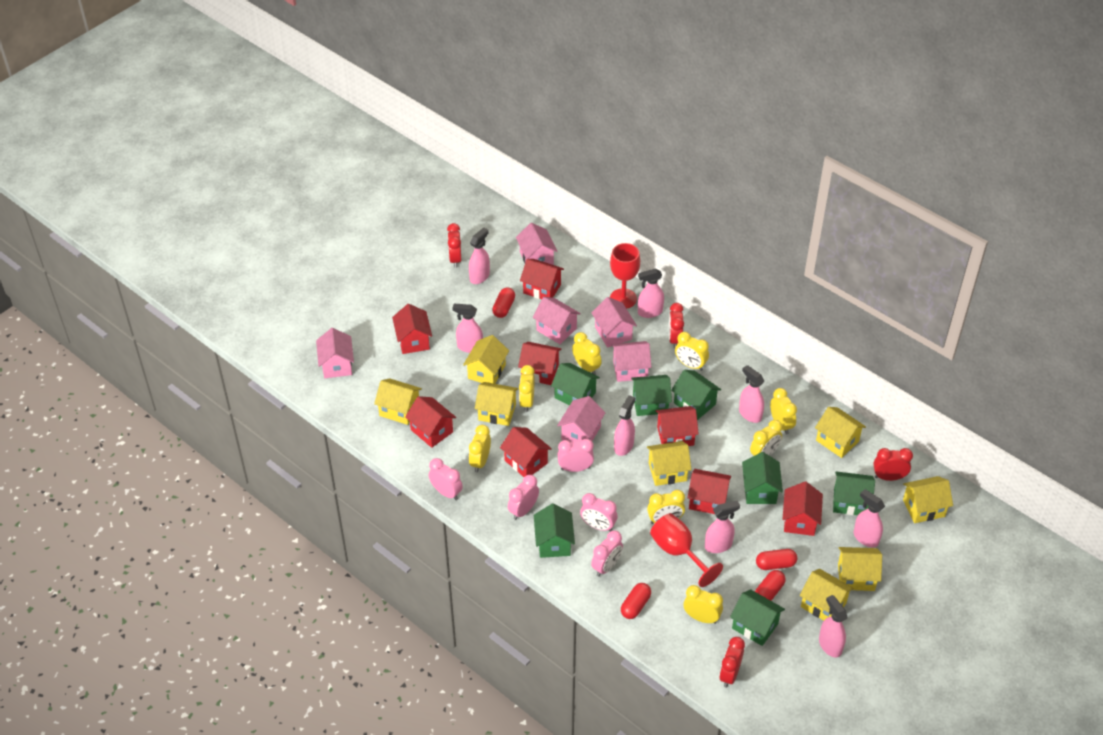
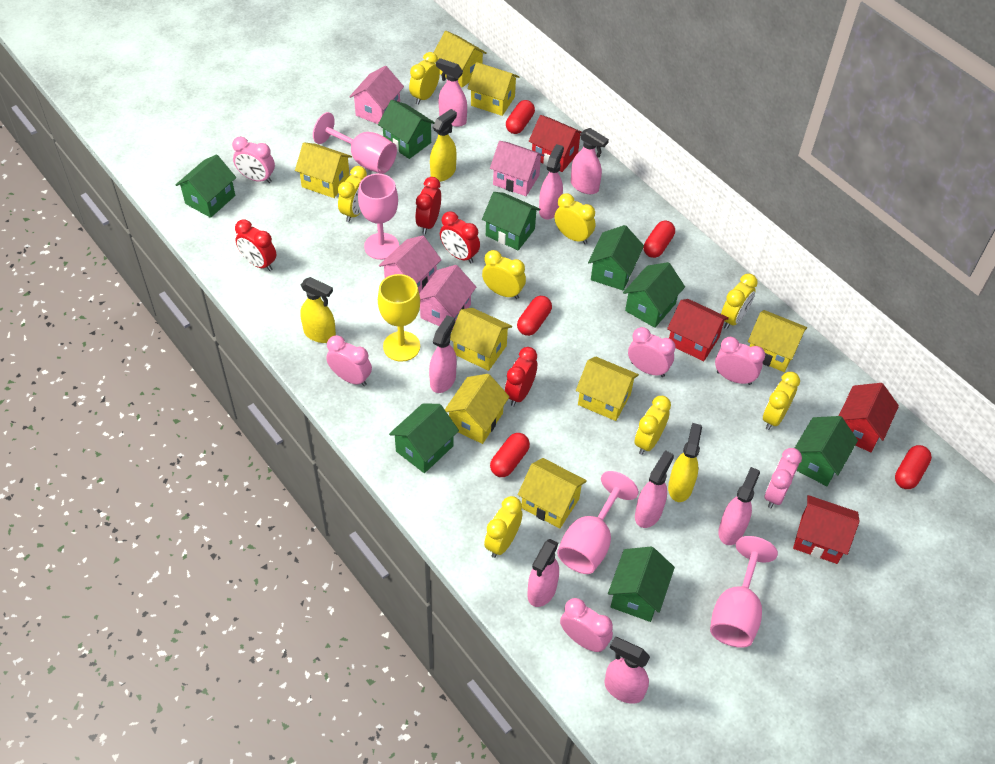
green house: [534,504,575,558] [551,363,600,406] [631,375,672,416] [671,370,721,420] [730,589,785,646] [742,452,783,504] [833,471,875,515] = 7 -> [176,154,236,218] [378,100,435,159] [389,403,459,473] [482,192,541,250] [588,225,644,291] [608,546,675,622] [623,262,685,328] [795,416,858,486] = 8
pink clock: [429,458,463,500] [508,475,539,520] [557,439,594,472] [580,493,618,531] [591,530,623,577] = 5 -> [232,137,275,183] [326,335,372,386] [560,598,613,652] [628,327,675,377] [715,337,765,385] [765,448,802,508] = 6
pink goblet: none = 0 -> [313,112,397,174] [358,174,399,260] [557,471,639,574] [710,536,778,648] = 4
pink house: [316,328,354,378] [516,223,558,265] [533,297,581,344] [557,396,605,442] [591,297,637,348] [611,341,651,382] = 6 -> [349,66,404,124] [379,235,442,293] [419,265,476,332] [490,141,545,196] = 4
red capsule: [492,287,515,318] [621,583,651,619] [755,570,786,601] [756,549,797,570] = 4 -> [490,433,530,477] [506,100,535,134] [517,296,552,336] [644,221,675,258] [895,445,932,489] = 5
red goblet: [610,243,640,309] [650,513,723,587] = 2 -> none = 0
red house: [392,304,432,354] [405,396,456,448] [500,427,552,477] [518,342,561,385] [520,259,564,299] [656,406,699,446] [688,469,731,514] [782,481,823,536] = 8 -> [529,115,581,172] [667,299,729,361] [793,495,860,564] [839,383,899,452] = 4
yellow goblet: none = 0 -> [378,274,420,362] = 1
yellow spray bottle: none = 0 -> [300,277,336,343] [430,109,457,182] [668,423,702,502] = 3

